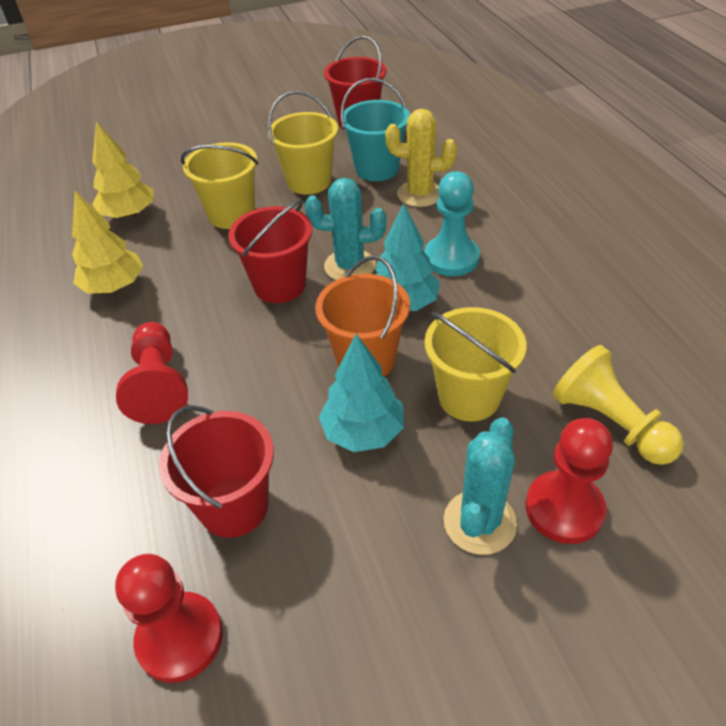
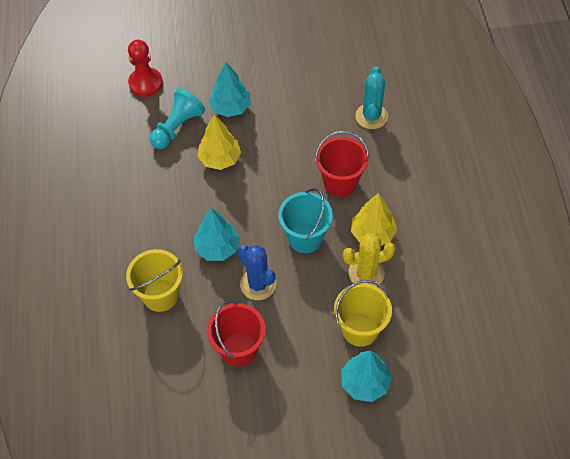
blue cactus: none = 0 -> [238,245,276,300] = 1
orange bucket: [315,256,410,376] = 1 -> none = 0
red bucket: [159,405,274,538] [228,200,312,303] [324,36,387,129] = 3 -> [207,300,266,367] [315,131,369,197] = 2
red pawn: [115,554,223,683] [116,322,188,424] [526,418,613,544] = 3 -> [128,40,163,97] = 1
turquoise cactus: [305,178,386,280] [444,417,517,555] = 2 -> [355,66,388,129] = 1
turquoise tree: [319,334,404,452] [375,204,440,311] = 2 -> [194,208,240,261] [209,62,251,117] [341,350,392,402] = 3
yellow bucket: [181,142,258,229] [268,91,338,195] [425,307,526,422] = 3 -> [126,249,183,312] [334,280,392,347] = 2
yellow pawn: [553,345,684,465] = 1 -> none = 0

